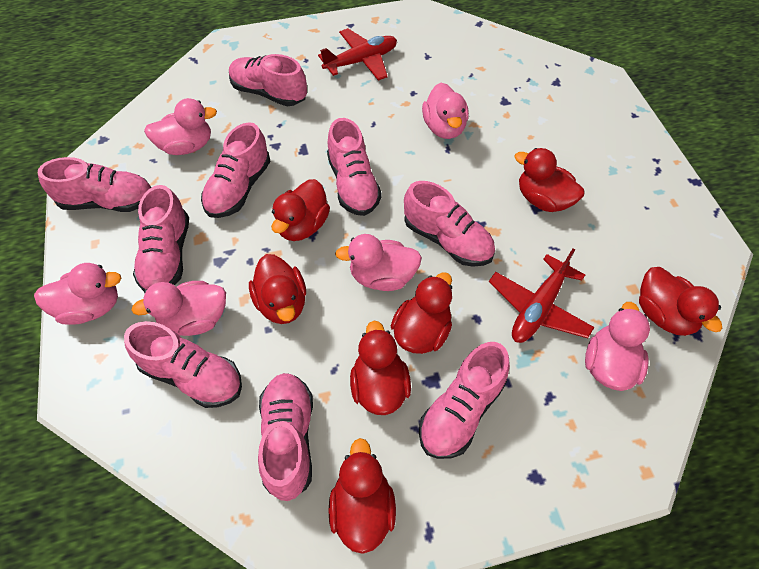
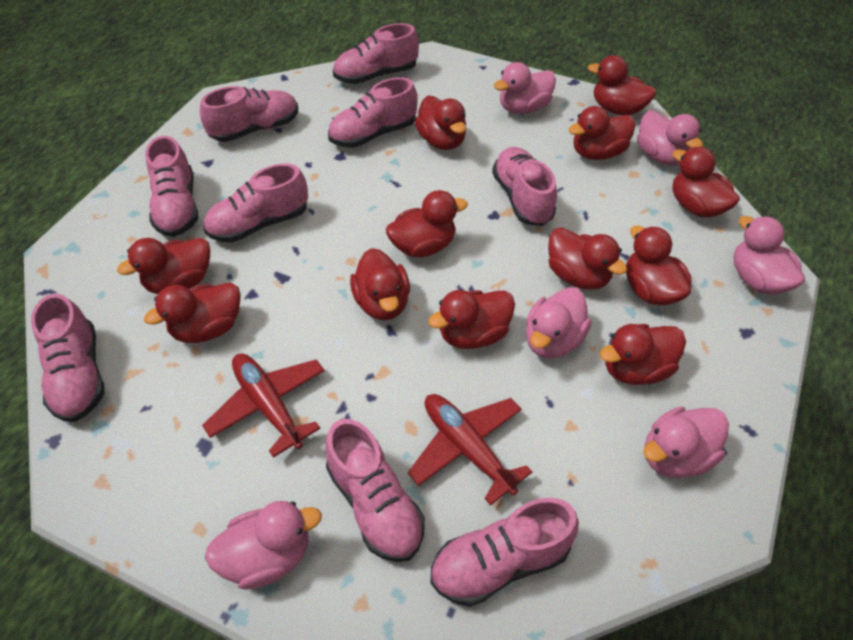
red duck: [249,254,306,324] [271,179,330,241] [328,438,396,554] [350,321,411,415] [391,272,452,354] [514,148,585,212] [639,267,722,336] = 7 -> [117,238,210,294] [144,282,241,343] [350,248,410,320] [386,190,468,257] [415,96,466,150] [428,290,515,349] [548,228,627,290] [569,106,635,160] [588,55,657,115] [600,324,686,385] [626,226,691,306] [672,147,740,217] = 12

